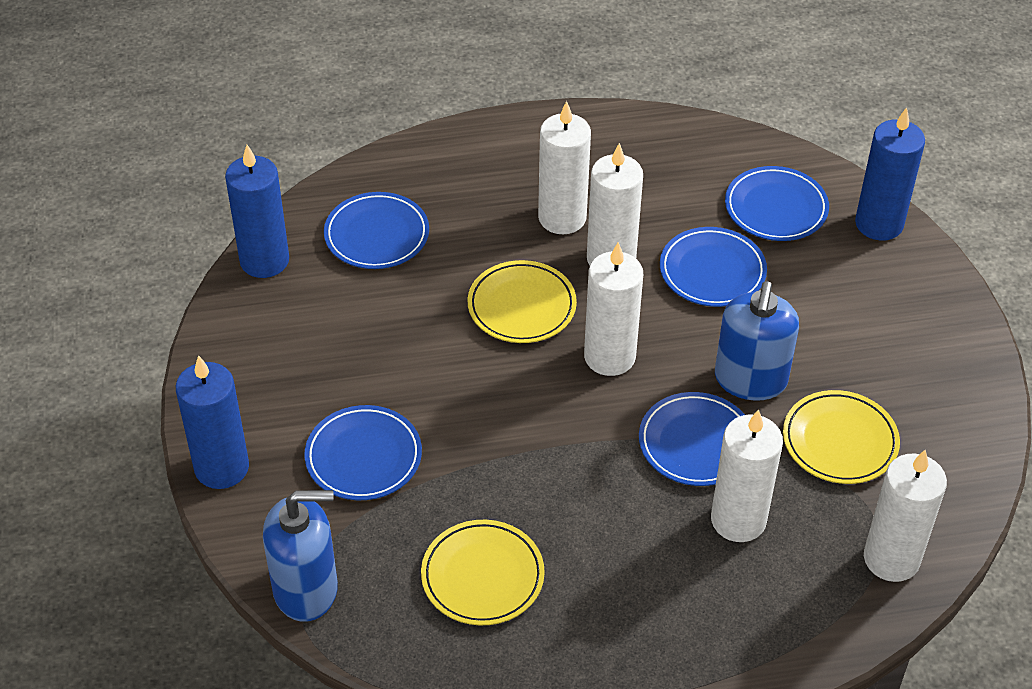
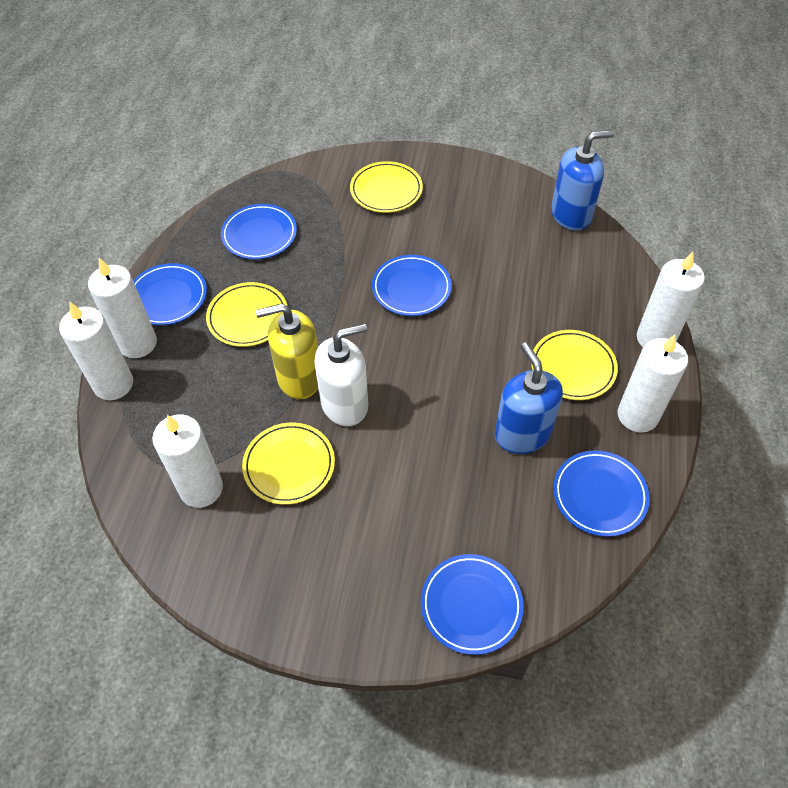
blue candle: [176,355,249,489] [225,145,289,278] [855,107,925,241] = 3 -> none = 0
white soap dispenser: none = 0 -> [314,323,368,426] = 1
yellow plate: [421,520,545,625] [468,260,577,343] [783,390,900,484] = 3 -> [206,282,287,347] [242,423,335,505] [350,161,423,213] [531,330,618,400] = 4
yellow soap dispenser: none = 0 -> [256,303,318,399] = 1

